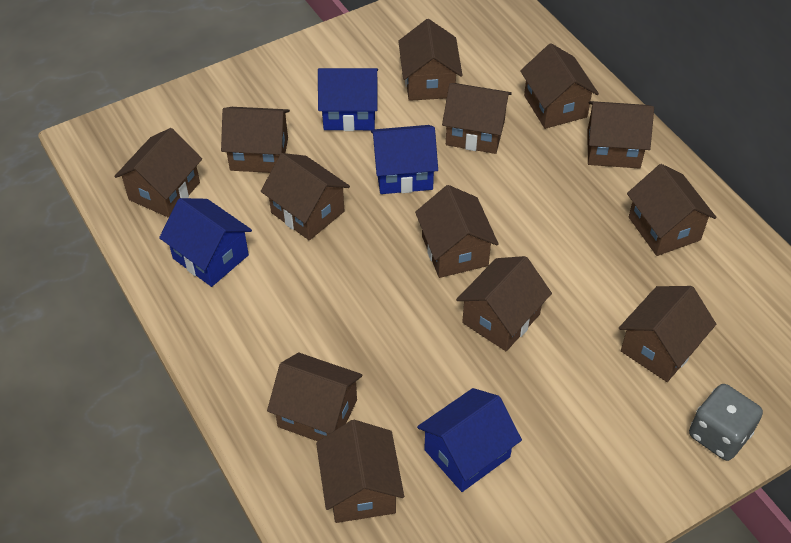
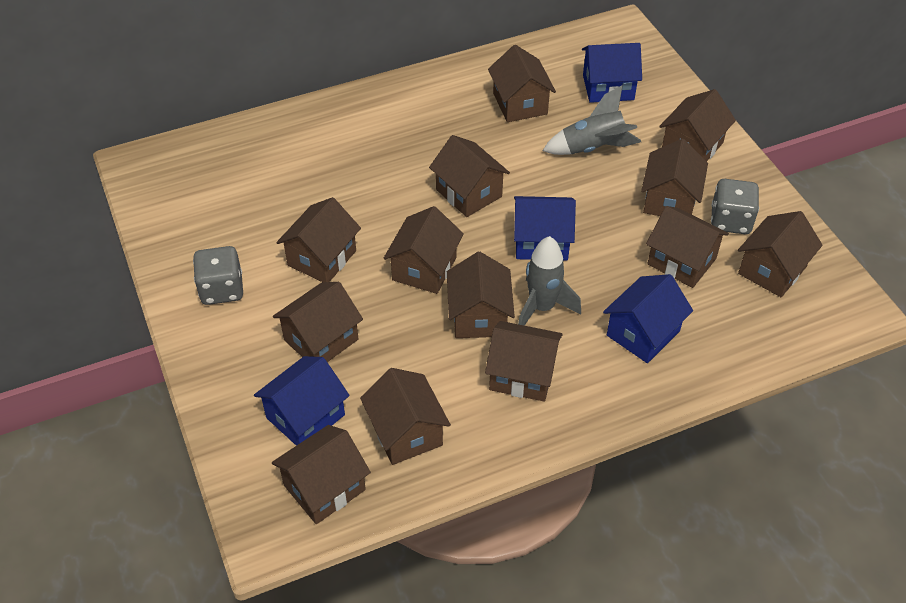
grey dice: [689,384,763,461] = 1 -> [193,246,243,305] [711,179,759,234] = 2
grey rocket: none = 0 -> [518,236,581,326] [543,85,641,155] = 2

